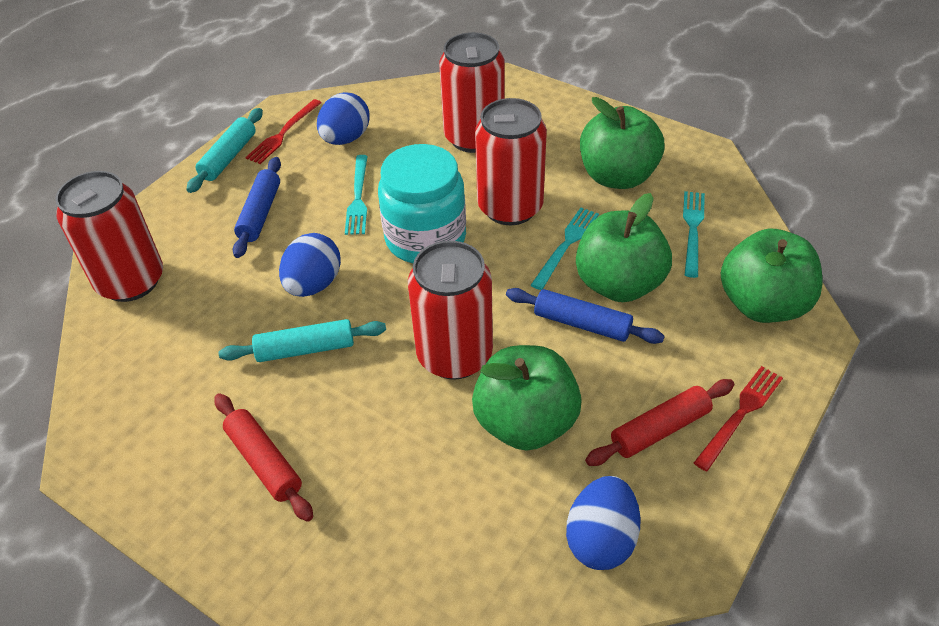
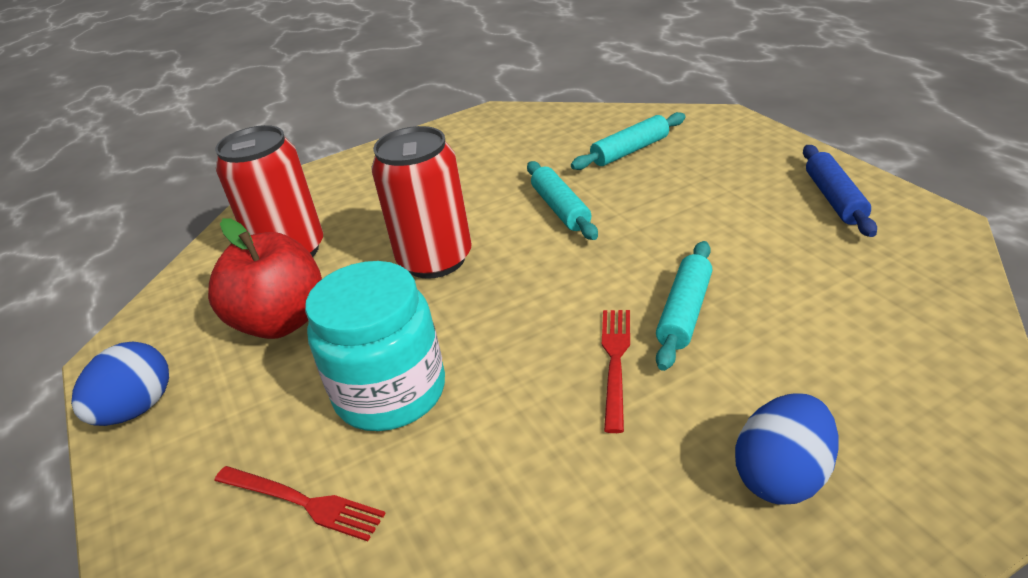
blue egg: [279,233,341,297] [317,92,370,145] [566,476,641,570] = 3 -> [71,342,169,426] [735,394,839,505] = 2
blue rolling pin: [233,157,281,258] [506,288,665,344] = 2 -> [803,145,877,237] = 1
green apple: [472,345,582,451] [576,193,672,302] [580,97,665,189] [721,228,823,323] = 4 -> none = 0
red apple: none = 0 -> [208,218,322,339] = 1
red can: [55,171,163,302] [408,241,493,380] [439,32,505,153] [475,98,547,225] = 4 -> [215,125,323,257] [371,126,472,279] = 2
red rolling pin: [215,393,313,522] [585,379,735,466] = 2 -> none = 0
turquoise fork: [345,155,368,235] [531,208,599,290] [683,191,705,278] = 3 -> none = 0
turquoise rolling pin: [186,108,263,193] [219,319,386,362] = 2 -> [527,161,598,240] [571,112,686,170] [656,241,712,371] = 3

